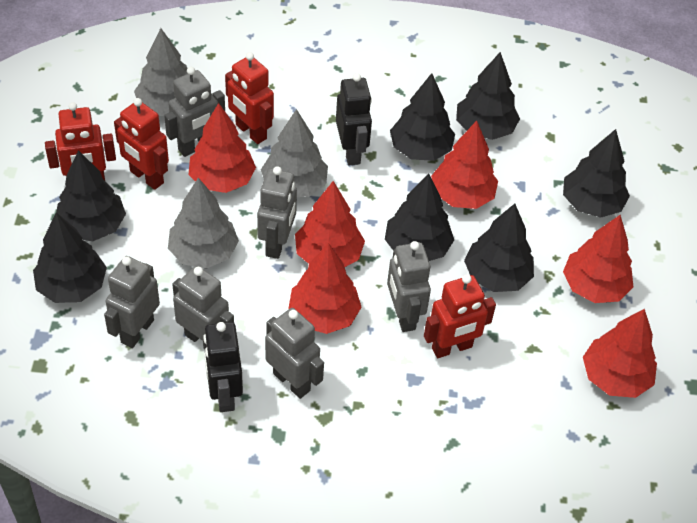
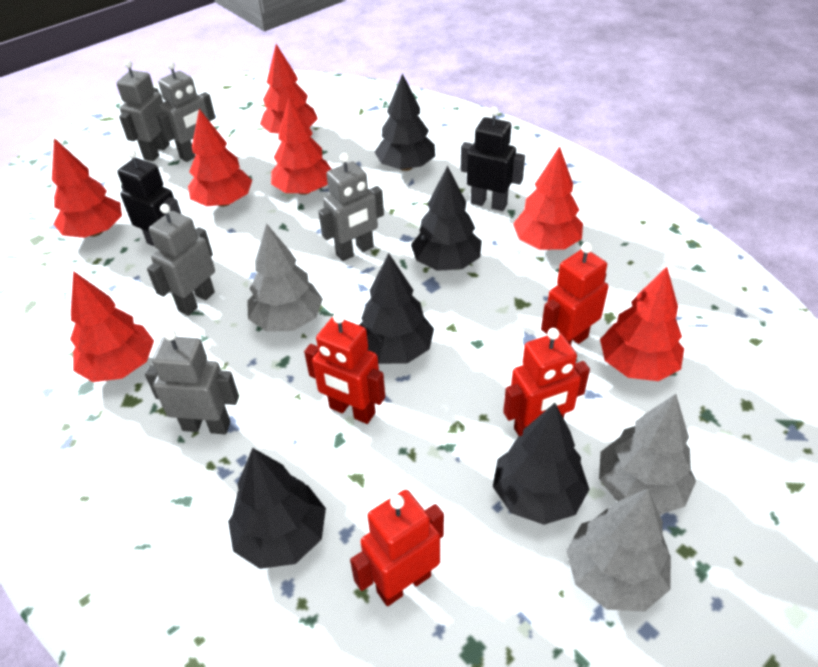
black tree: [33,212,107,303] [57,150,126,241] [385,173,454,261] [390,73,455,161] [456,52,520,140] [464,204,534,292] [563,129,630,218] = 7 -> [228,448,326,569] [359,253,434,364] [375,74,435,171] [411,166,482,271] [493,403,590,525] = 5
grey robot: [104,256,160,348] [164,67,225,157] [172,266,234,347] [257,166,297,259] [265,308,324,399] [387,241,431,332] = 6 -> [116,60,170,161] [145,329,239,434] [147,204,215,316] [157,61,215,162] [318,153,384,261] = 5
red tree: [188,103,256,193] [288,243,362,334] [295,181,365,267] [431,121,498,209] [563,215,633,303] [583,309,657,398] = 6 -> [52,138,122,238] [70,271,154,382] [188,109,252,207] [260,44,318,134] [271,98,331,195] [513,146,583,250] [600,267,684,381] = 7

